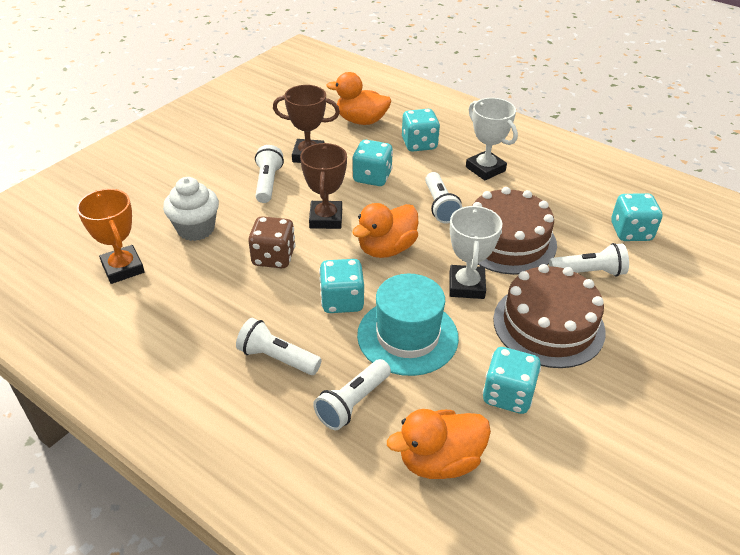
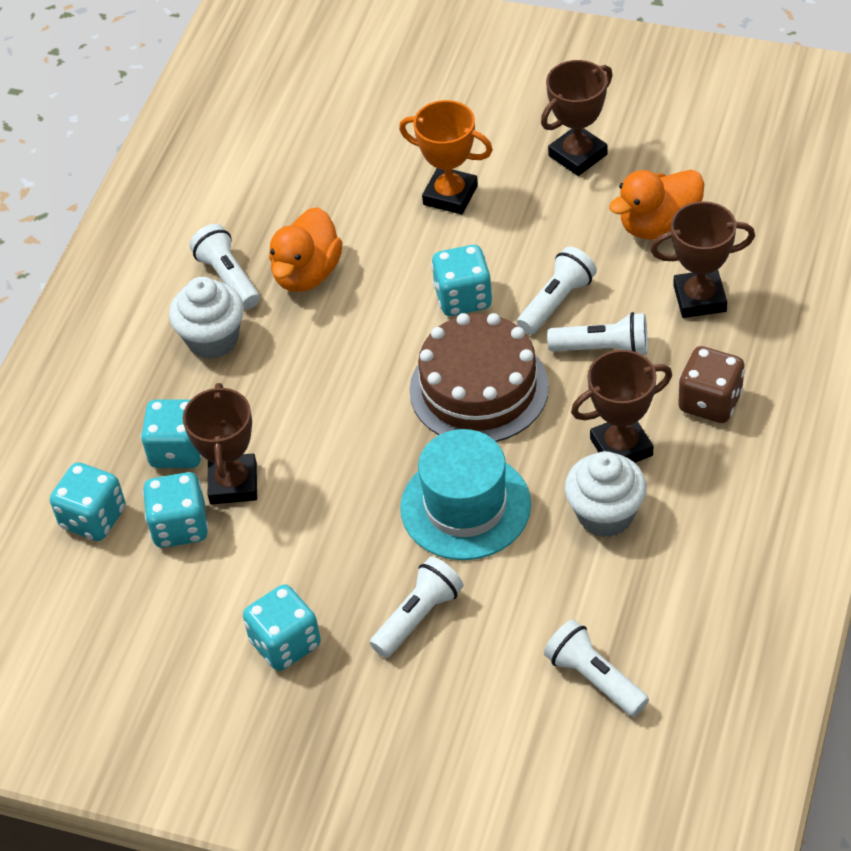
brown cake: [472,187,557,275] [493,264,606,368] = 2 -> [409,313,549,442] = 1
brown trophy: [273,85,340,163] [300,143,347,229] = 2 -> [183,383,257,504] [541,60,613,176] [571,350,672,463] [650,201,755,318] = 4
orange duck: [327,72,391,125] [352,203,419,258] [387,409,491,479] = 3 -> [269,207,343,292] [609,170,704,240] = 2
white cupcake: [163,177,219,241] = 1 -> [169,277,244,359] [565,451,647,537] = 2
white trophy: [449,205,503,299] [466,98,518,180] = 2 -> none = 0

